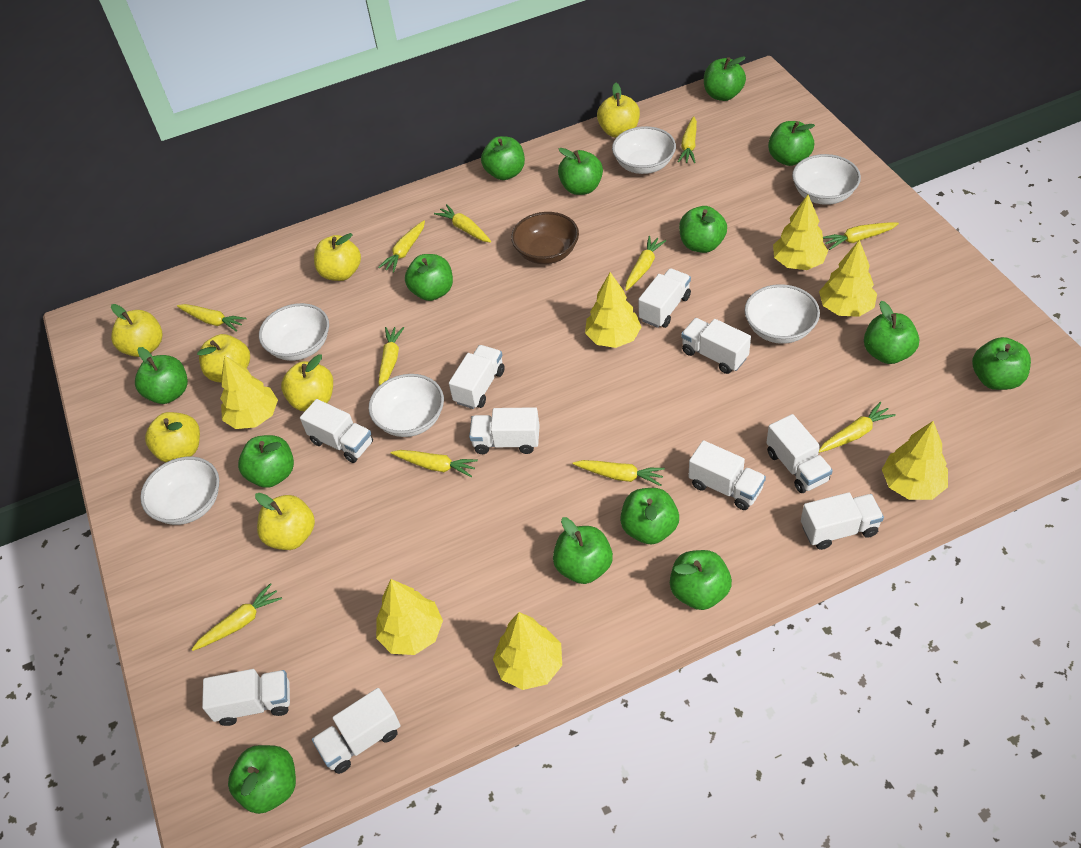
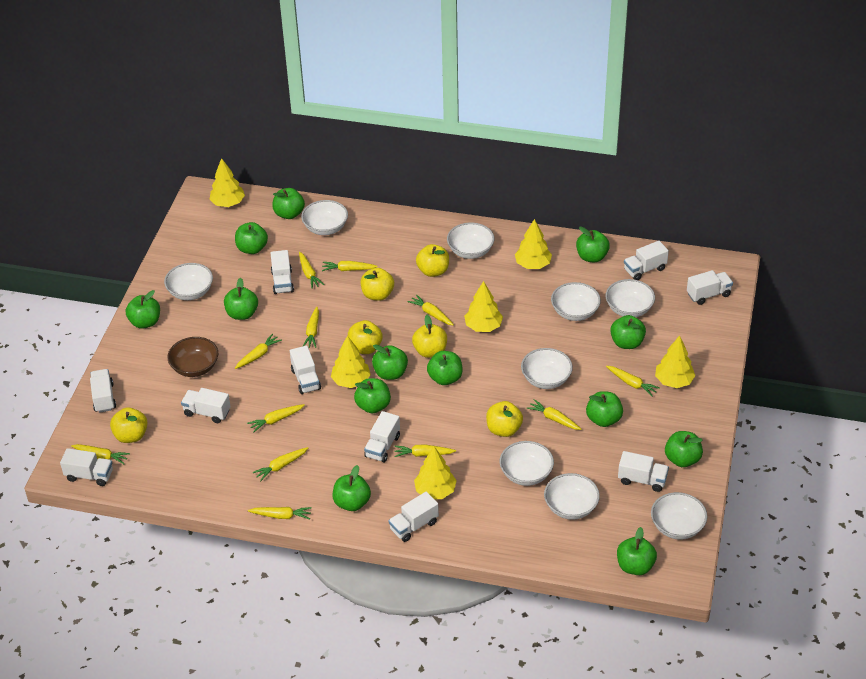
green apple: [135,347,188,404] [228,745,296,814] [238,435,294,488] [405,254,453,301] [481,136,525,180] [553,517,613,584] [558,148,603,195] [620,488,679,544] [670,550,732,610] [679,206,727,253] [704,56,746,101] [768,121,815,166] [864,301,919,364] [972,337,1031,390] = 14 -> [126,290,160,329] [224,278,258,320] [235,222,268,254] [272,188,305,219] [333,465,371,511] [354,378,391,413] [372,344,408,380] [427,351,463,385] [576,226,610,262] [586,391,623,427] [610,315,646,349] [617,527,657,575] [665,431,703,467] = 13
white bowl: [140,457,219,525] [259,303,329,361] [368,374,444,437] [612,126,676,174] [744,284,820,344] [792,154,861,205] = 6 -> [164,263,213,300] [301,200,348,235] [447,223,494,259] [500,441,554,486] [521,348,573,389] [544,473,600,520] [551,282,601,321] [605,279,655,317] [651,492,707,540] = 9
yellow apple: [111,304,163,357] [145,412,200,462] [197,334,250,382] [255,493,315,550] [281,354,333,411] [314,233,361,281] [597,83,640,138] = 7 -> [110,407,148,443] [348,320,383,354] [361,268,394,301] [412,315,447,358] [416,244,449,277] [486,401,523,437] = 6
yellow carrot: [177,304,247,332] [191,583,282,651] [378,220,425,273] [378,327,404,386] [391,450,478,477] [434,204,492,243] [573,460,665,486] [625,236,666,291] [678,116,697,163] [819,402,896,453] [823,222,899,250] = 11 -> [71,444,130,464] [235,334,282,369] [247,404,305,433] [248,507,312,520] [253,447,308,482] [299,252,324,289] [303,307,319,348] [322,261,377,271] [394,445,456,457] [408,295,454,325] [527,399,582,430] [606,366,660,397] = 12
yellow tree: [220,355,278,429] [376,579,443,655] [493,612,562,690] [585,272,641,348] [773,195,828,270] [819,240,877,317] [882,421,948,500] = 7 -> [209,158,245,207] [331,336,371,388] [414,446,457,499] [464,281,503,332] [515,219,552,269] [655,335,695,388] = 6

